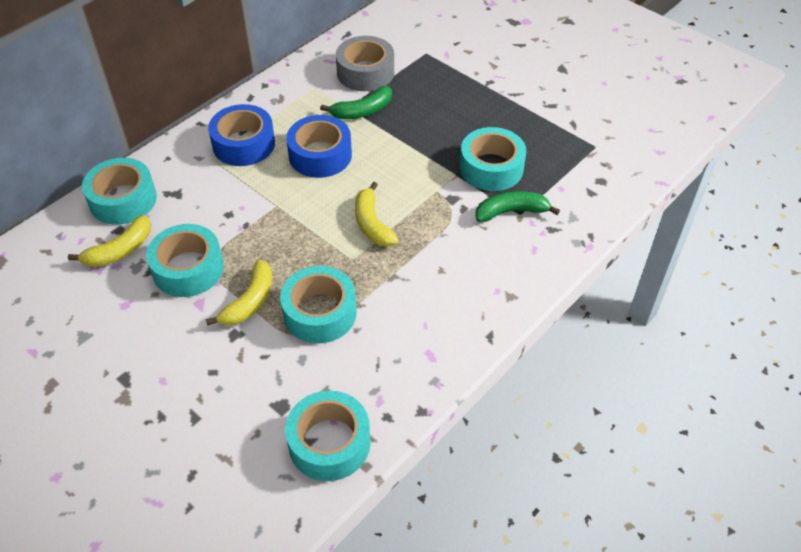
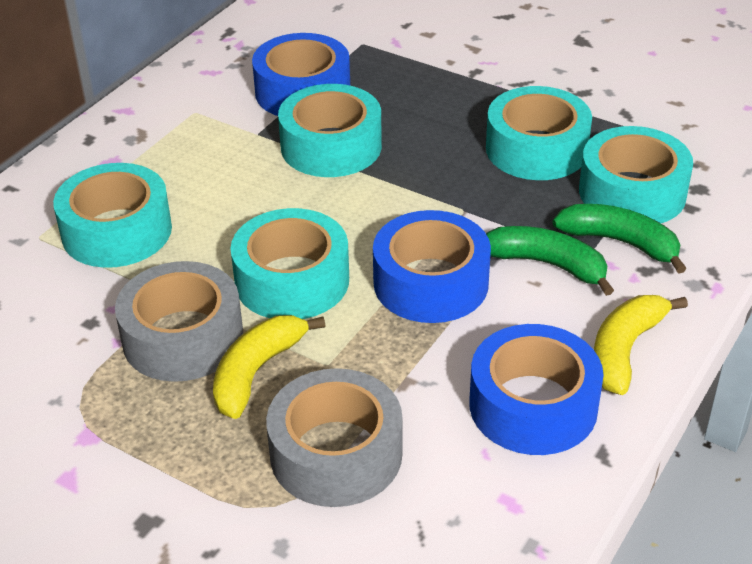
blue tape: [208,104,275,166] [286,115,352,178] = 2 -> [252,33,350,116] [373,210,491,323] [469,324,604,455] = 3
grey tape: [336,36,394,91] = 1 -> [115,261,243,382] [266,368,403,507] = 2
yellow banana: [68,215,151,267] [206,260,272,326] [355,182,399,247] = 3 -> [213,315,325,419] [594,295,688,395] = 2

